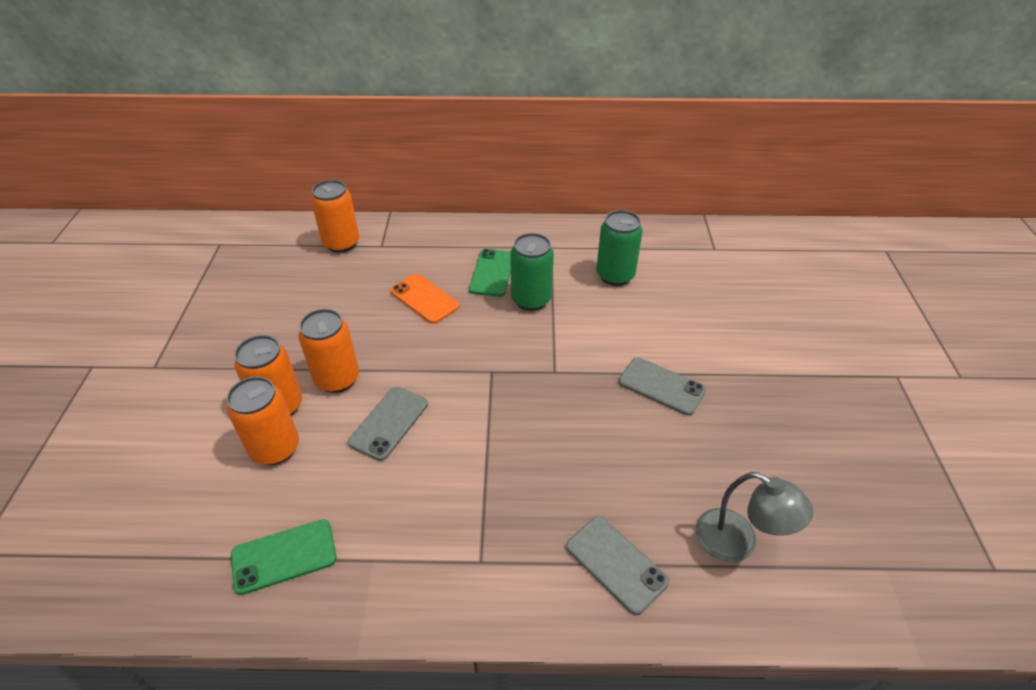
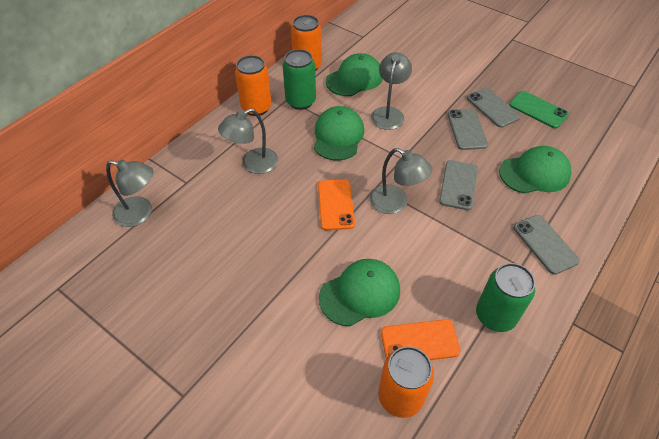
green cap: none = 0 -> [314,106,364,161] [319,259,400,327] [326,53,383,96] [499,146,572,194] = 4
green phone: [231,519,336,595] [469,249,511,297] = 2 -> [509,91,569,128] = 1
grey lamp: [695,472,813,562] = 1 -> [106,159,153,227] [218,108,278,174] [369,148,432,214] [371,52,412,130] = 4
grey phone: [348,387,428,461] [566,516,669,615] [619,357,706,415] = 3 -> [439,160,478,210] [447,109,488,150] [467,88,521,128] [513,215,580,275] = 4
orange can: [227,376,299,465] [234,335,302,415] [298,309,359,393] [311,180,359,253] = 4 -> [235,55,272,116] [291,15,322,71] [378,346,434,418] = 3
orange phone: [390,274,460,324] = 1 -> [318,179,355,230] [381,319,460,360] = 2

